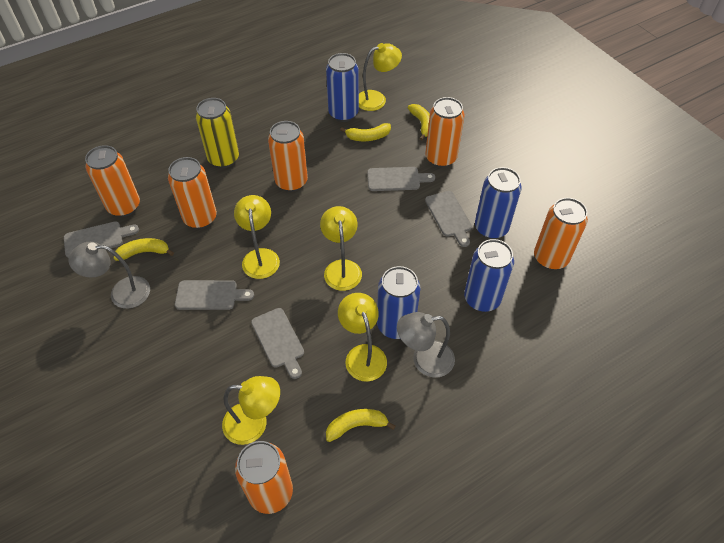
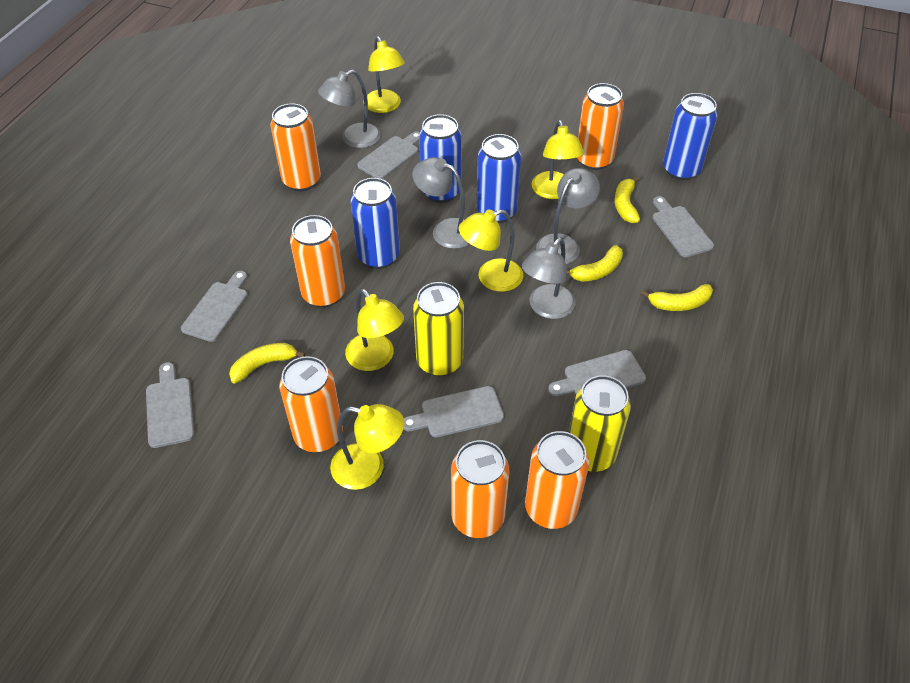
grey cutting board: [64,221,139,258] [175,280,254,310] [251,308,304,379] [367,167,435,191] [425,191,472,247] = 5 -> [146,362,194,448] [181,271,248,342] [357,132,420,179] [404,386,504,438] [548,350,646,396] [653,196,714,257] = 6
grey lamp: [68,242,150,309] [397,312,455,378] = 2 -> [318,70,381,148] [413,157,469,249] [522,237,576,319] [536,168,600,264] = 4
yellow can: [196,98,239,168] = 1 -> [413,282,464,376] [569,375,631,472] = 2

